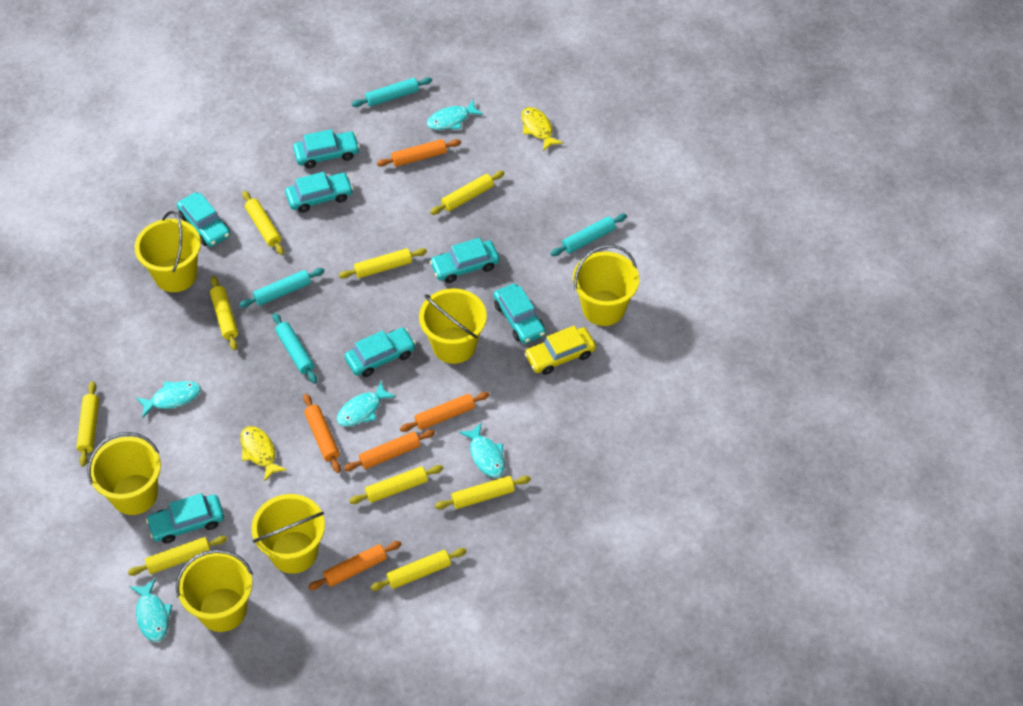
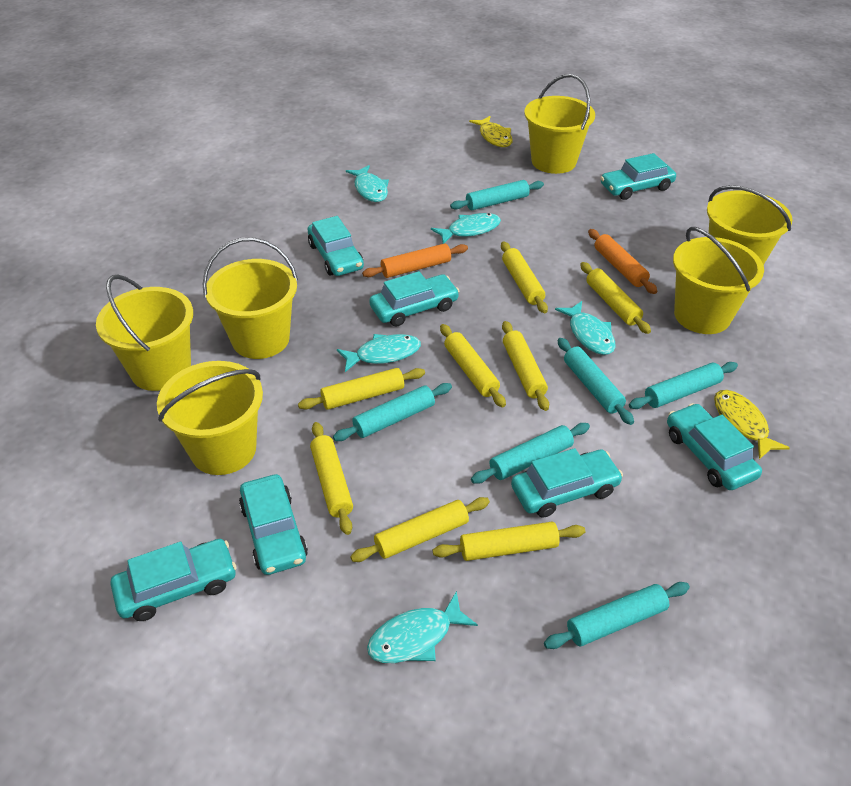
orange rolling pin: [303,394,341,473] [308,541,401,590] [344,430,435,471] [377,139,461,167] [400,392,489,432] = 5 -> [362,243,468,278] [588,229,657,294] = 2
turquoise rolling pin: [239,268,324,308] [273,313,317,384] [352,77,432,107] [550,214,627,256] = 4 -> [333,383,452,441] [450,180,544,210] [471,423,590,484] [544,582,690,649] [558,338,634,425] [629,362,738,409] = 6
yellow car: [524,326,596,375] = 1 -> none = 0
yellow rolling pin: [77,381,99,467] [128,536,228,576] [210,276,238,351] [242,191,284,255] [339,248,427,279] [349,465,443,504] [371,548,467,591] [430,171,505,215] [435,476,531,509] = 9 -> [298,368,425,410] [310,422,353,535] [350,497,490,562] [433,522,585,561] [440,324,506,408] [501,242,548,313] [502,321,549,411] [580,262,651,334] = 8

